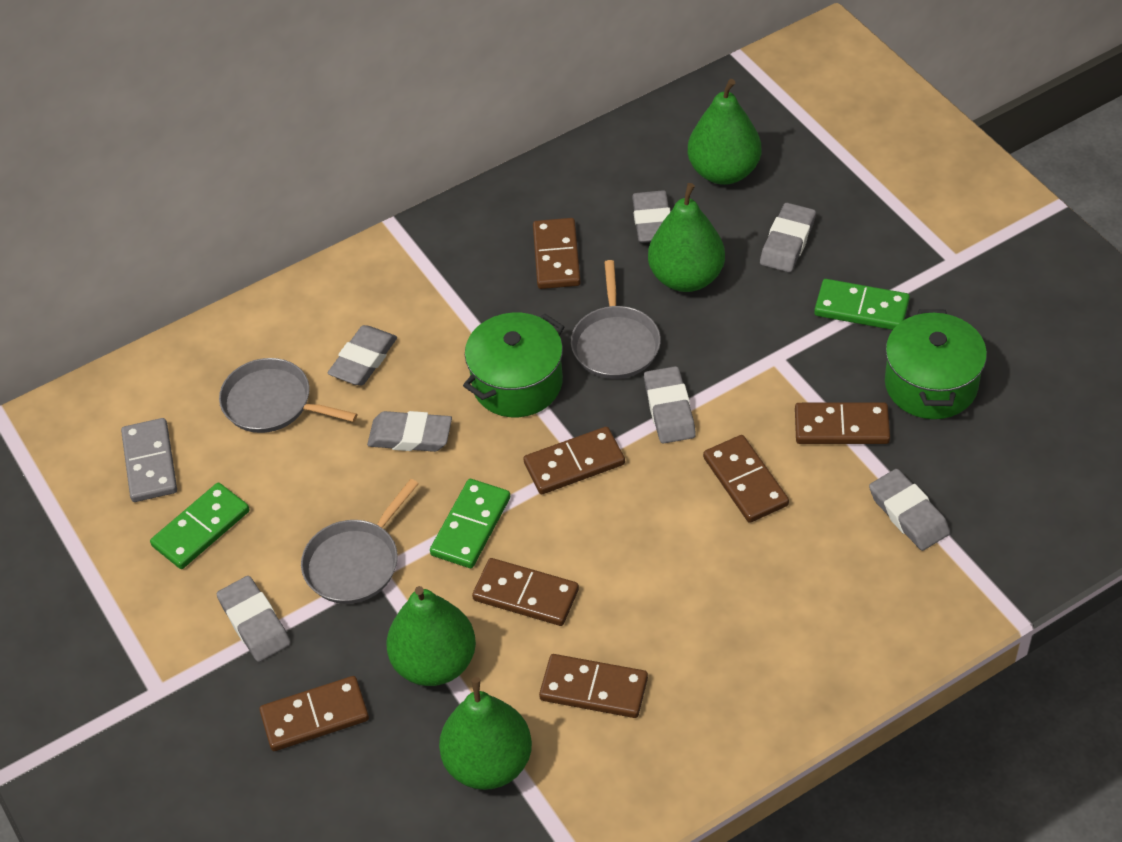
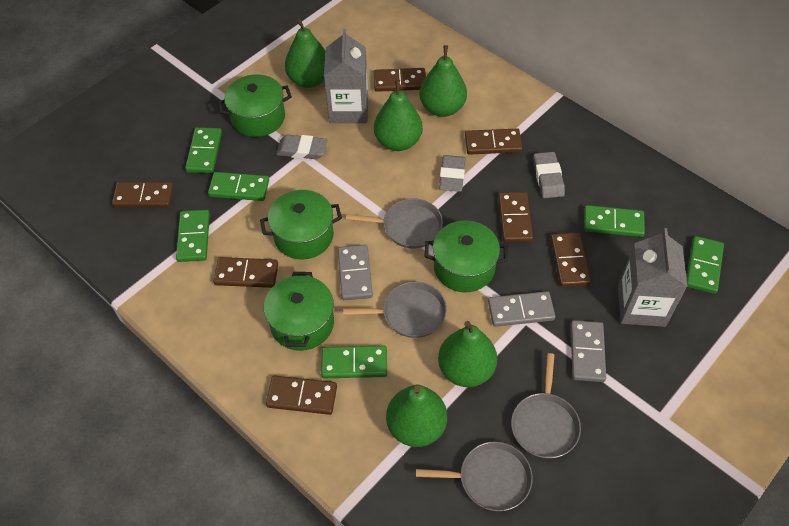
green domino: [150,483,250,569] [430,479,510,568] [814,279,910,330] = 3 -> [176,210,210,262] [185,127,222,173] [208,172,269,201] [321,346,387,378] [584,205,645,237] [687,236,724,294] = 6
green pear: [386,586,476,686] [439,677,532,790] [648,183,725,292] [688,79,761,185] = 4 -> [285,18,326,88] [374,80,423,151] [386,385,447,447] [419,45,467,117] [438,321,497,387] = 5
green pot: [463,313,564,417] [885,309,987,419] = 2 -> [218,74,292,137] [260,190,342,260] [264,272,334,351] [424,220,508,292] = 4
grey carton: none = 0 -> [324,29,368,123] [618,228,688,327] = 2
grey domino: [121,418,177,502] = 1 -> [338,245,373,300] [488,291,556,327] [571,320,606,382] = 3
grey eraser: [217,576,291,662] [327,325,397,385] [367,411,452,452] [632,190,671,243] [644,366,696,444] [760,203,816,272] [869,469,950,551] = 7 -> [276,135,328,159] [439,155,465,192] [533,152,565,198] = 3
grey pan: [219,358,357,433] [301,479,419,604] [571,260,661,379] = 3 -> [343,282,447,338] [346,198,443,249] [416,441,533,511] [511,353,581,458] = 4

